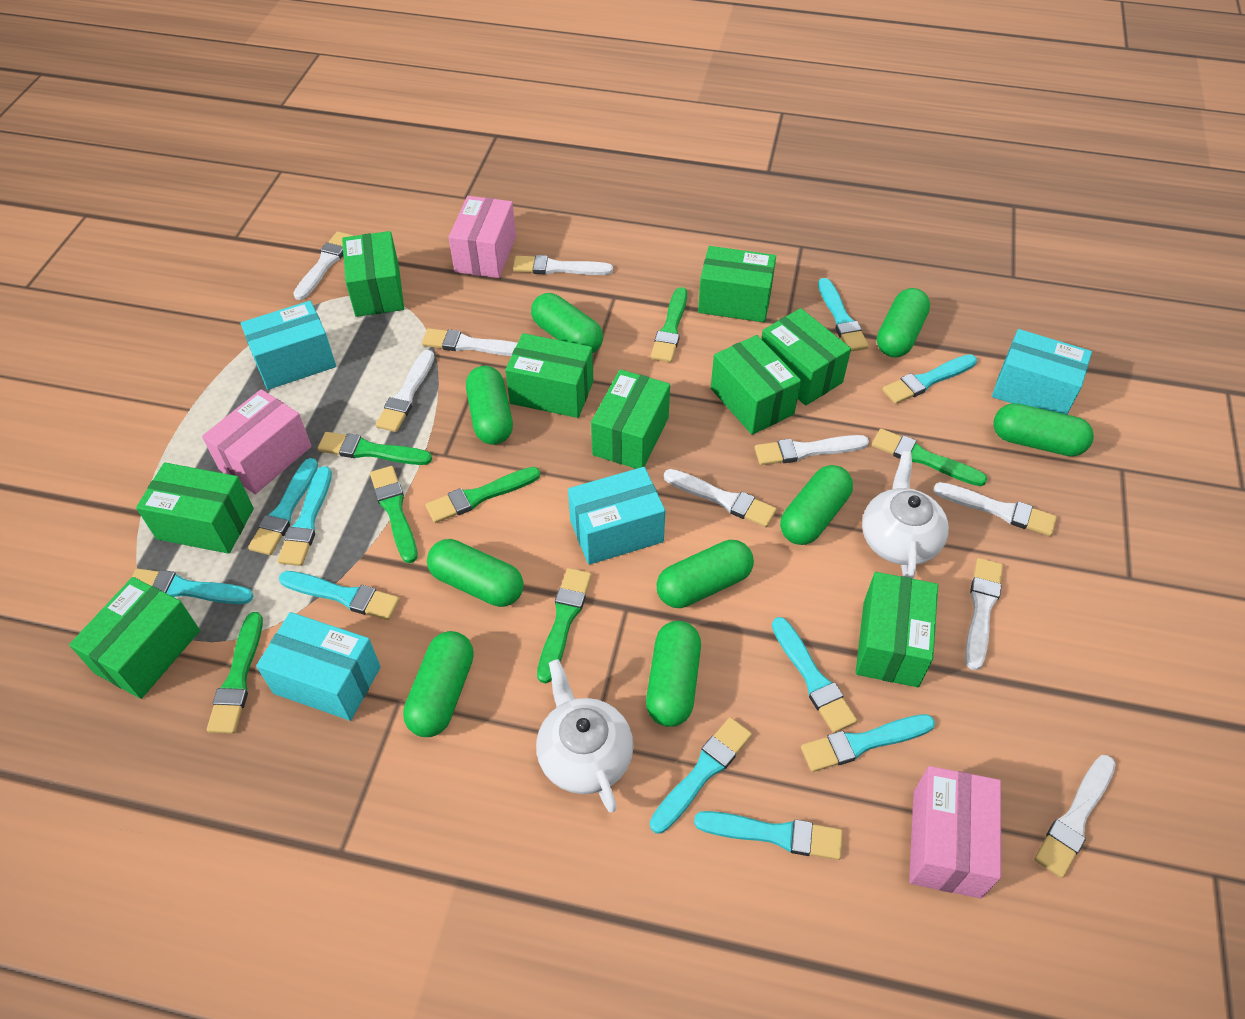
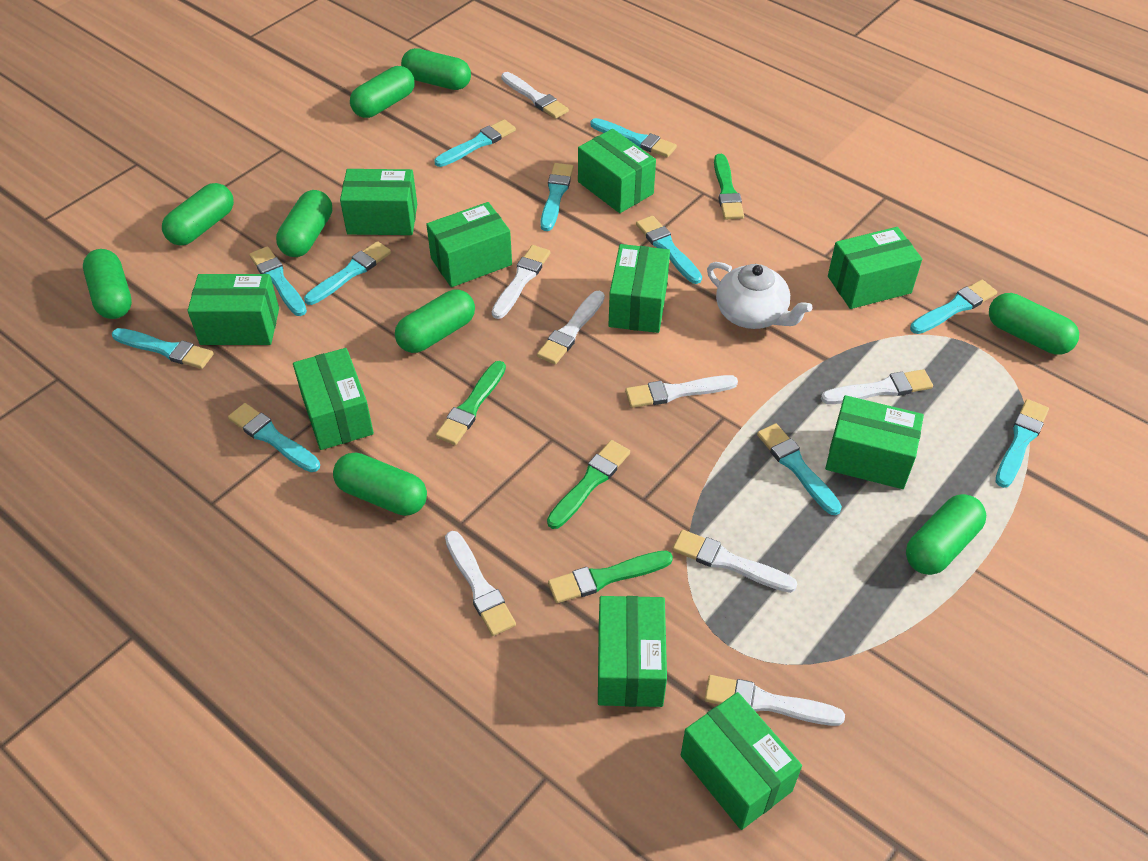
green box: [69,577,200,699] [136,463,254,554] [342,231,404,317] [505,333,593,418] [591,369,670,469] [698,246,776,322] [711,335,801,435] [761,308,851,406] [856,572,938,687] = 9 -> [187,274,279,345] [293,348,374,450] [340,169,417,235] [426,202,512,287] [578,129,656,213] [598,596,667,707] [609,244,670,333] [681,692,802,830] [825,395,924,489] [828,227,922,309] = 10
green brush: [207,612,263,734] [318,432,432,465] [370,466,418,563] [426,467,540,523] [537,568,592,683] [651,287,687,362] [872,429,988,486] = 7 -> [435,361,506,445] [547,440,630,529] [548,551,673,603] [714,154,744,220] = 4
pink box: [202,389,312,494] [449,196,516,278] [909,766,1001,898] = 3 -> none = 0
turquoise box: [241,301,336,390] [256,612,381,721] [568,467,665,565] [992,329,1092,415] = 4 -> none = 0
turquoise brush: [131,569,253,604] [248,458,318,555] [278,466,332,566] [279,571,400,620] [650,717,752,834] [694,811,843,860] [772,617,857,733] [801,714,935,772] [818,278,869,352] [882,354,977,404] = 10 -> [112,328,214,369] [228,403,320,472] [249,246,307,316] [304,241,391,305] [435,119,516,167] [540,163,573,231] [590,118,677,157] [636,215,702,284] [757,423,842,515] [910,280,997,334] [996,399,1049,488] = 11
white brush: [293,231,354,300] [376,350,435,432] [422,328,517,356] [513,255,613,275] [664,469,777,527] [755,435,869,465] [933,482,1057,536] [965,558,1003,670] [1034,755,1116,878] = 9 -> [445,531,516,636] [492,245,550,319] [501,72,569,119] [537,291,605,365] [625,375,738,408] [672,530,797,593] [704,675,845,726] [821,369,933,404] = 8
white teapot: [536,659,634,813] [862,451,949,579] = 2 -> [707,262,813,329] = 1

